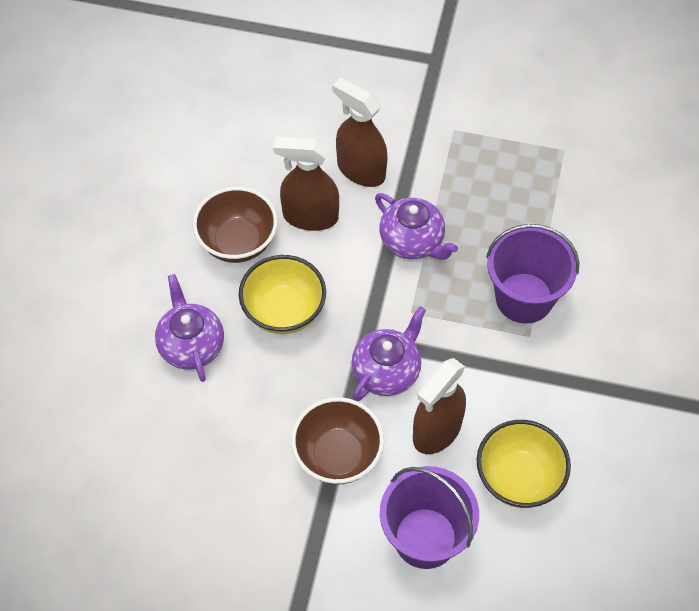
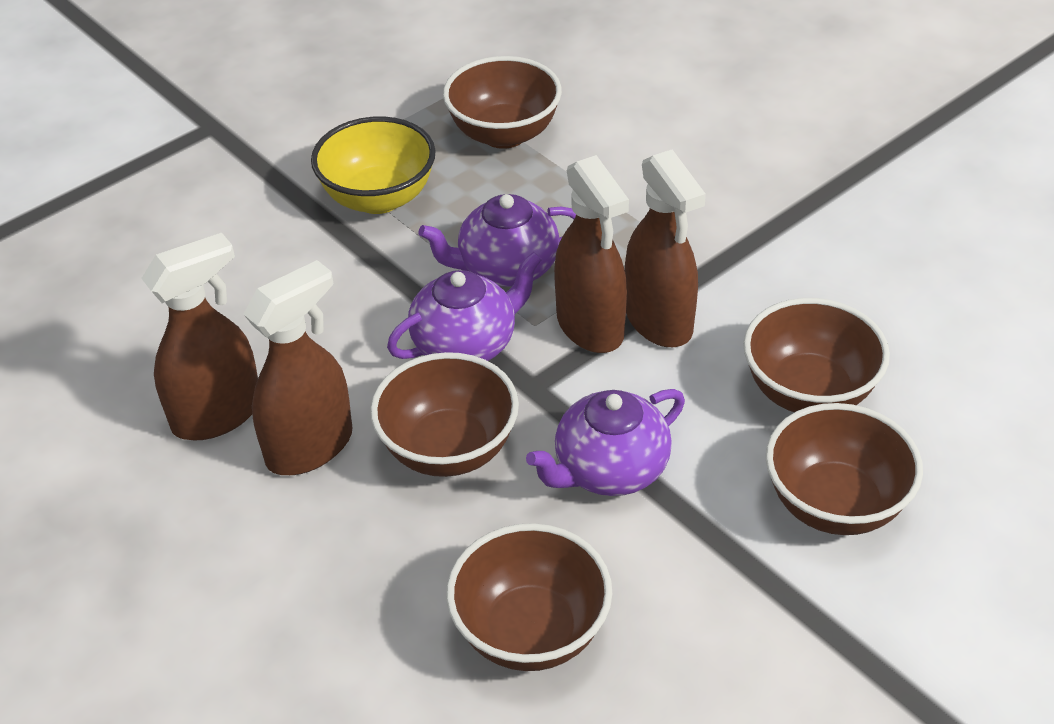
brown bowl: [193,187,278,263] [291,397,384,484] = 2 -> [370,352,519,477] [443,56,562,149] [446,523,612,671] [743,298,890,412] [766,403,923,535] = 5
brown spray bottle: [273,137,339,231] [332,77,388,187] [413,358,466,454] = 3 -> [141,233,258,440] [244,260,353,475] [554,155,629,353] [625,150,706,347] = 4
purple bucket: [380,466,479,569] [486,224,580,324] = 2 -> none = 0
yellow bowl: [239,255,326,334] [477,420,571,508] = 2 -> [311,116,436,214] = 1

